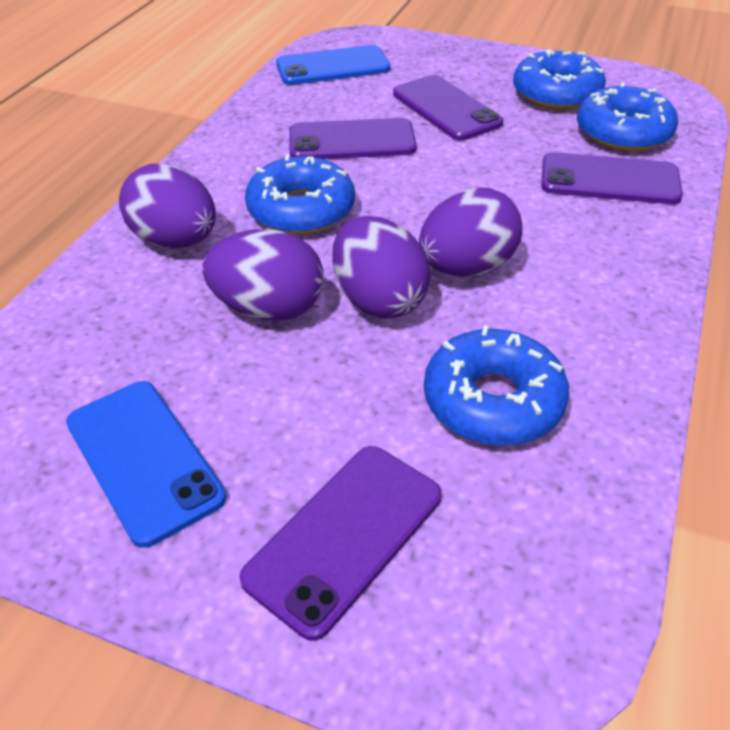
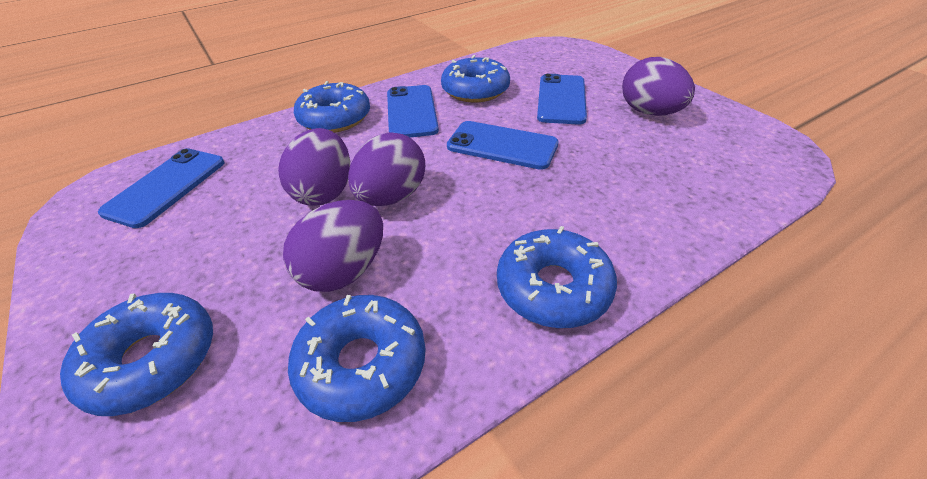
blue donut: [245,154,355,235] [424,325,569,446] [513,49,606,110] [577,82,678,151] = 4 -> [60,293,213,416] [288,295,426,422] [294,81,370,133] [441,55,510,103] [497,226,617,328] = 5
blue phone: [66,381,226,548] [276,45,390,85] = 2 -> [98,148,225,228] [387,85,439,138] [447,121,559,170] [537,74,587,125] = 4
purple phone: [239,446,442,641] [289,118,417,159] [393,75,503,141] [541,152,683,204] = 4 -> none = 0

